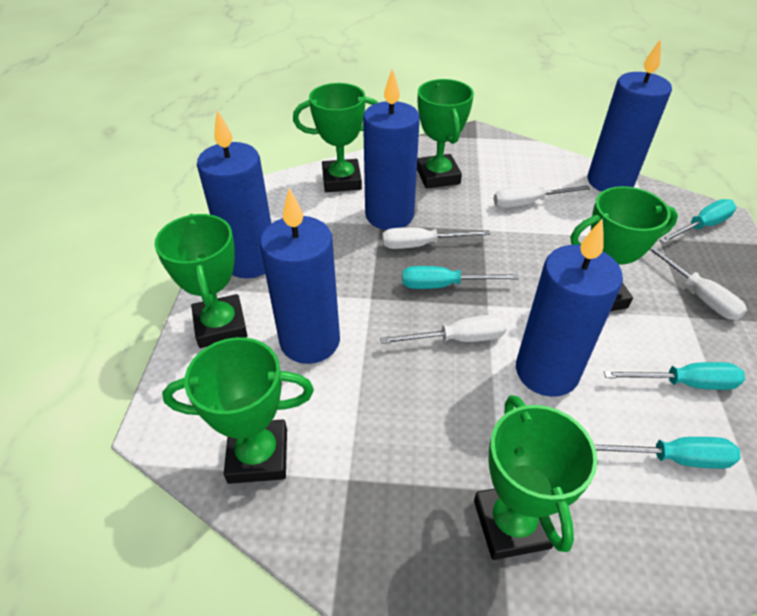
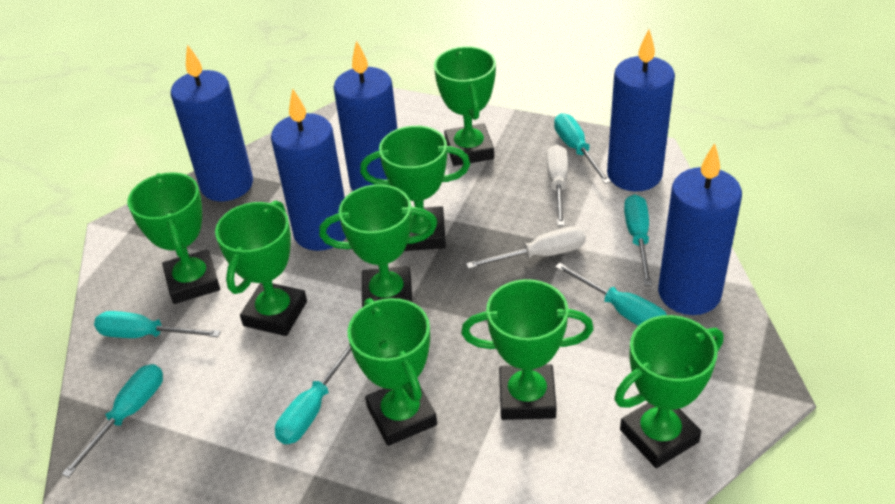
green trophy: [154,214,247,348] [162,337,314,484] [293,83,378,192] [417,79,474,189] [474,395,598,560] [570,186,678,311] = 6 -> [127,172,220,304] [215,201,307,336] [319,184,437,307] [348,298,437,446] [360,126,470,251] [434,46,496,166] [461,279,594,420] [614,315,723,468] = 8
turquoise screwdriver: [402,266,519,289] [594,437,741,469] [604,362,745,390] [659,199,736,243] = 4 -> [62,364,163,478] [94,311,221,338] [275,343,351,444] [554,113,611,184] [555,263,667,326] [624,194,652,286] = 6
white screwdriver: [380,315,507,344] [383,227,490,249] [494,185,590,208] [650,246,747,320] = 4 -> [466,226,586,269] [547,145,568,226] = 2

